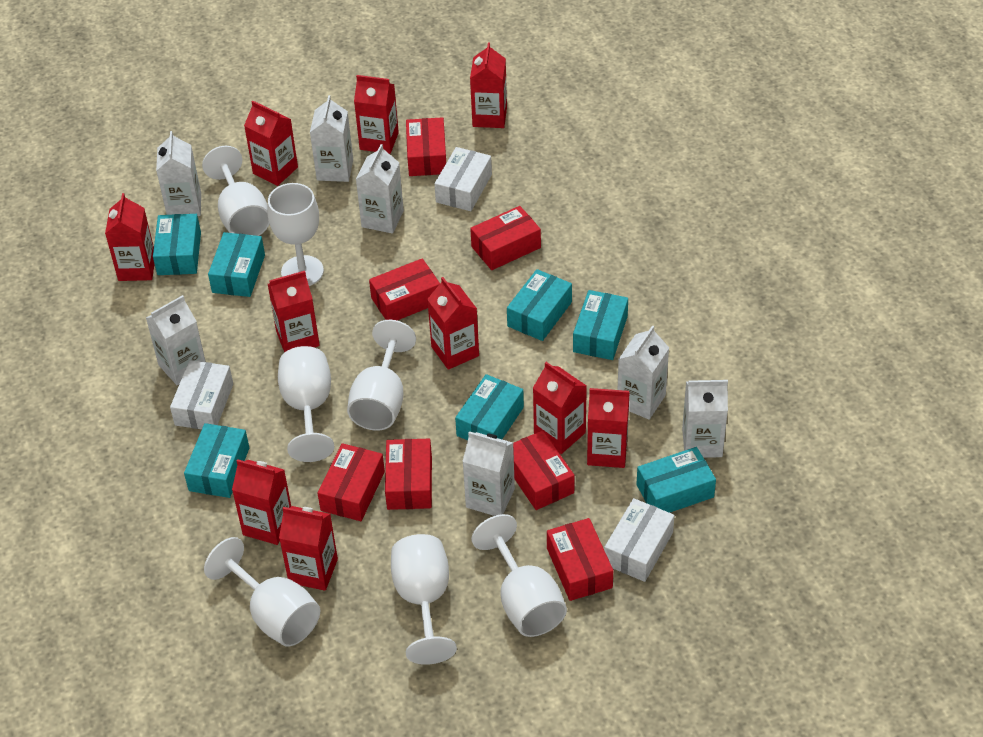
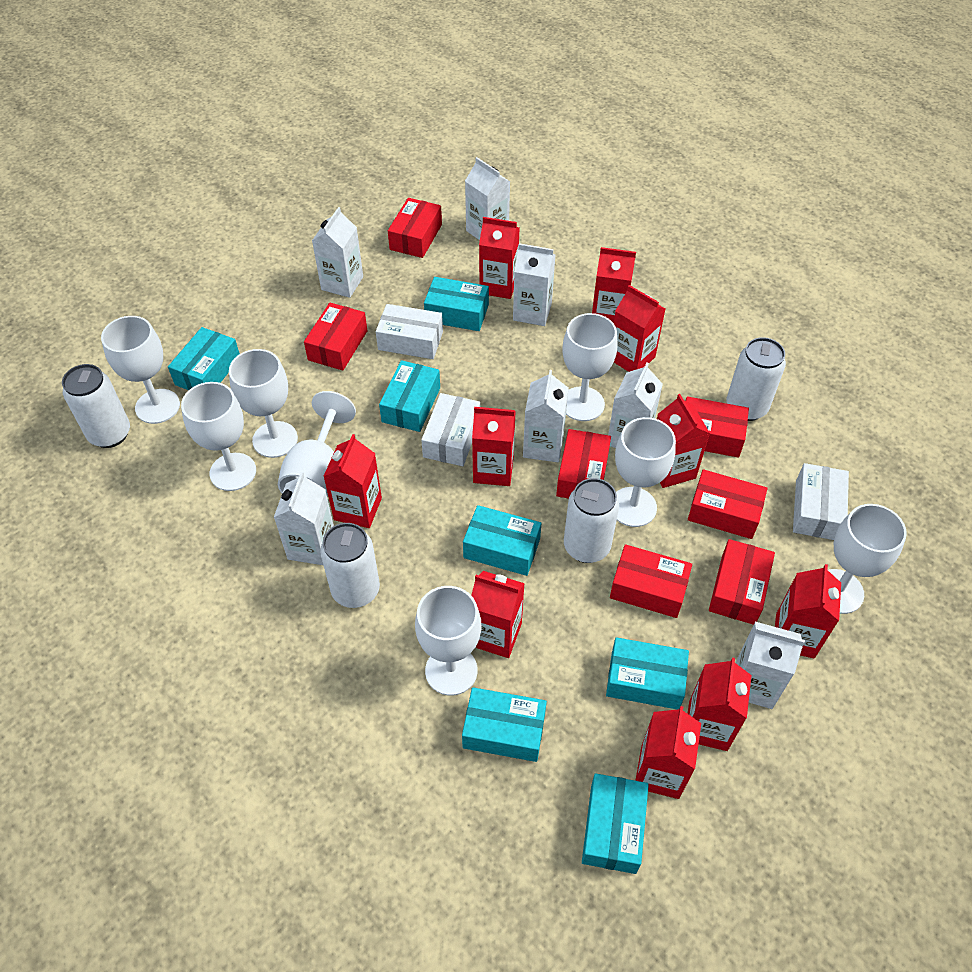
white can: none = 0 -> [62,364,130,448] [320,523,380,608] [564,478,619,563] [726,337,786,421] = 4
white goblet: [202,146,269,236] [204,537,320,647] [267,183,324,286] [278,346,334,462] [347,320,416,431] [391,534,457,665] [471,514,567,637] = 7 -> [101,316,180,424] [181,382,256,491] [229,349,298,458] [278,391,356,497] [415,586,481,696] [562,313,617,421] [615,417,676,527] [828,504,907,614] = 8

